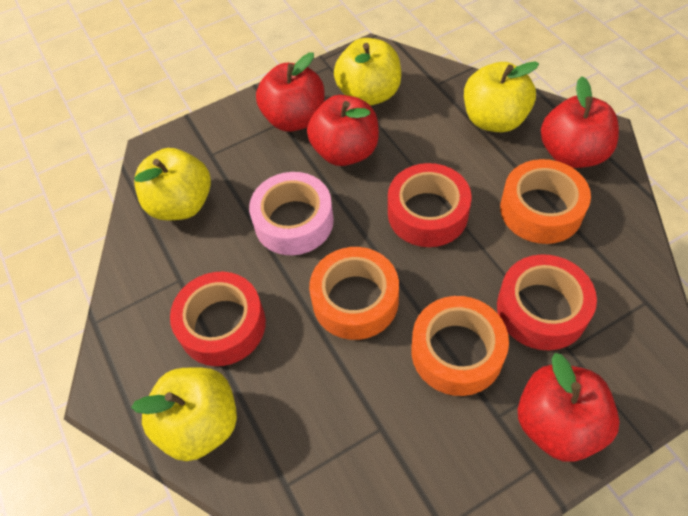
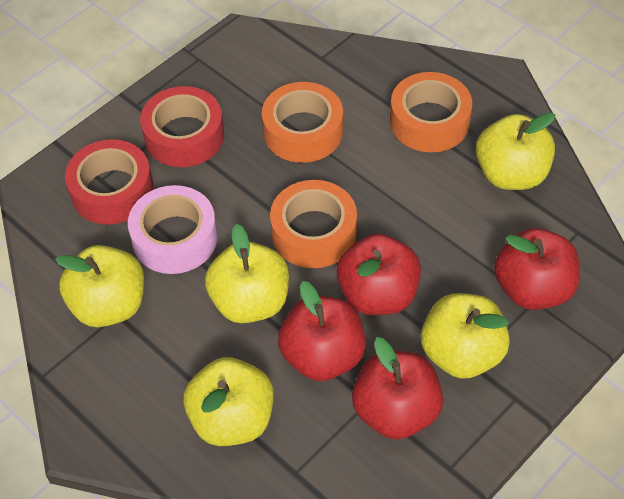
red tape: [170,272,266,366] [388,163,472,247] [497,254,597,351] = 3 -> [65,139,153,225] [140,86,224,167] = 2
yellow apple: [131,367,237,461] [134,148,211,221] [334,38,401,106] [464,61,539,132] = 4 -> [55,245,144,327] [183,357,274,446] [205,224,289,323] [421,293,510,379] [476,113,555,190] = 5

